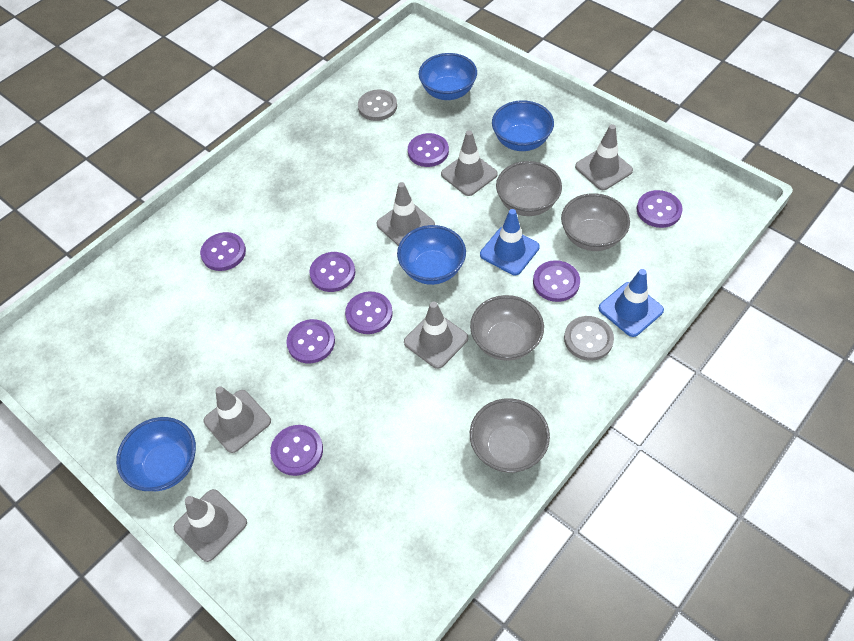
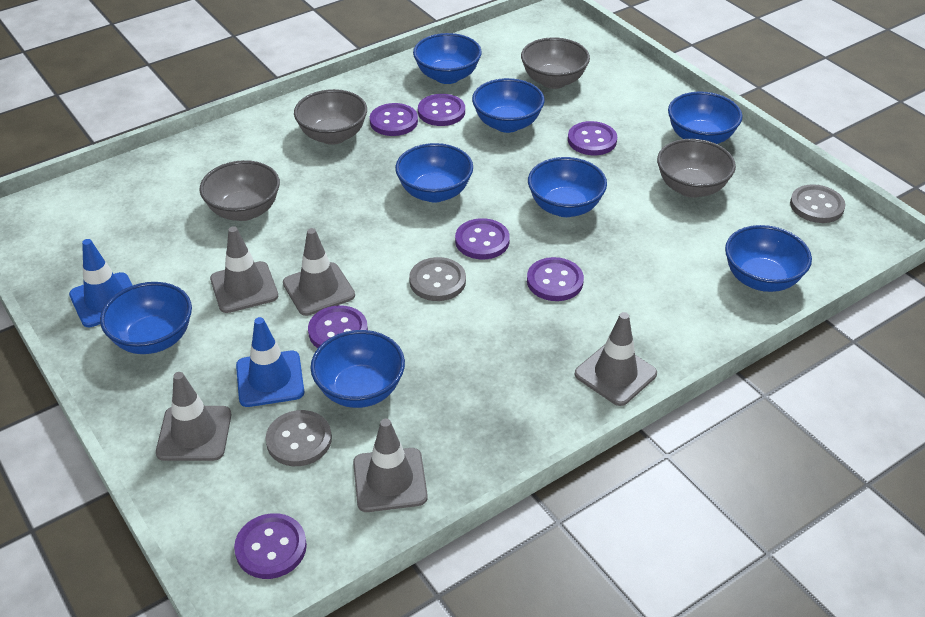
blue bowl: [116,417,196,491] [397,225,466,285] [419,53,477,100] [492,100,554,151] = 4 -> [100,282,192,354] [311,330,405,408] [395,143,473,203] [413,33,482,84] [472,78,545,133] [528,157,607,217] [668,92,742,144] [725,225,812,292] = 8
grey button: [358,90,397,121] [564,316,614,361] = 2 -> [266,410,332,466] [409,257,466,301] [790,184,845,223] = 3
grey traffic cone: [174,489,247,562] [204,386,271,453] [376,182,435,246] [404,301,468,369] [441,131,498,196] [575,124,633,190] = 6 -> [156,372,231,461] [210,226,278,313] [283,228,355,316] [353,419,428,512] [575,312,657,406] = 5
purple button: [200,232,246,271] [270,425,323,476] [286,319,335,363] [309,252,355,292] [345,291,393,334] [408,133,449,167] [533,260,580,302] [637,190,683,228] = 8 -> [234,513,307,579] [308,305,368,348] [370,103,418,136] [418,94,465,126] [455,218,510,259] [527,257,584,301] [568,121,617,155] = 7

